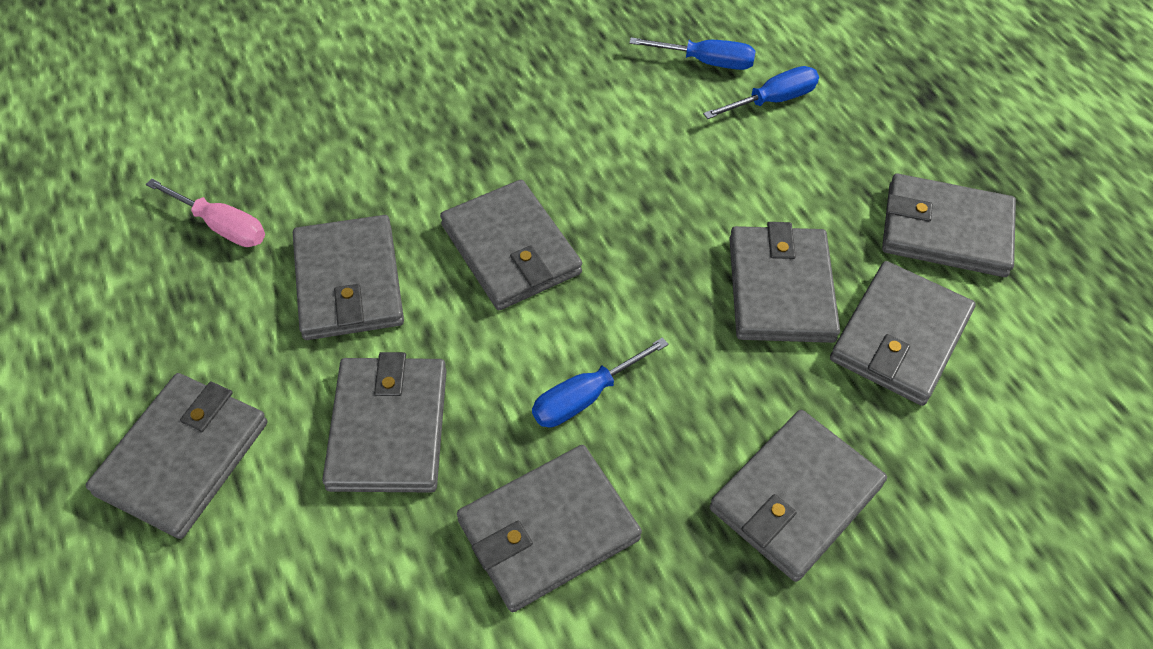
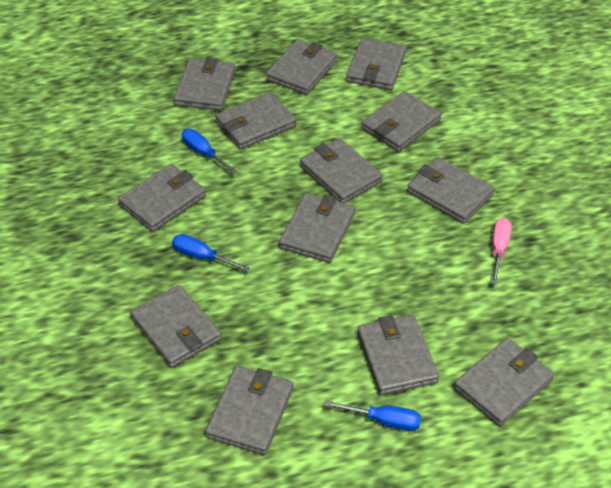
grey wallet: [86,373,267,539] [293,215,404,340] [322,352,447,492] [440,180,582,310] [457,445,642,612] [710,410,887,582] [729,222,840,343] [830,261,976,406] [882,174,1016,277] = 9 -> [118,164,206,232] [130,285,222,368] [174,58,235,111] [205,366,294,455] [215,92,296,150] [266,40,337,95] [279,193,355,263] [300,138,383,204] [346,38,407,90] [357,314,439,395] [362,91,441,152] [407,157,494,224] [454,338,554,426] = 13

